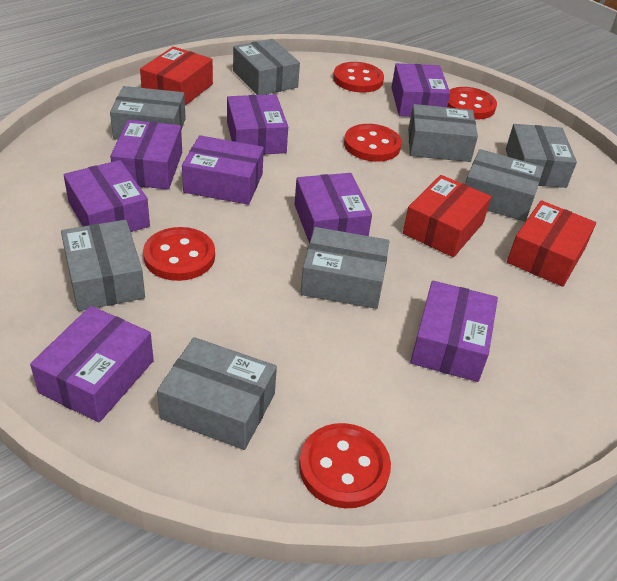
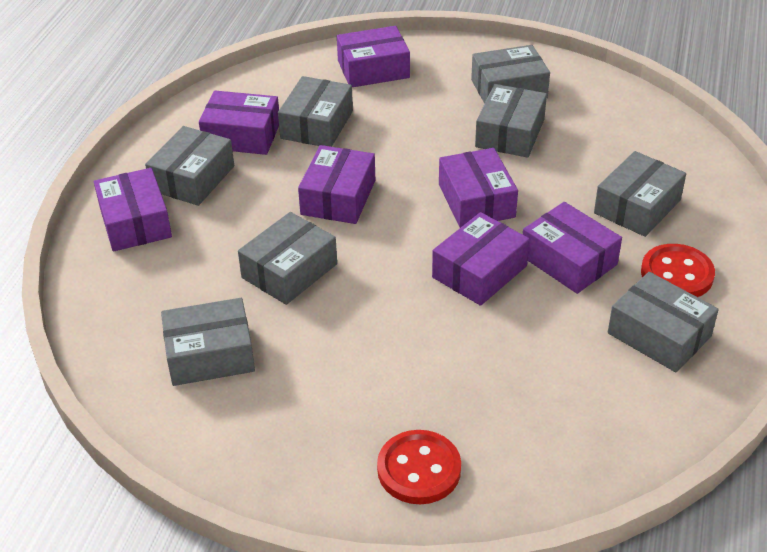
purple box: [30,306,154,422] [64,160,150,232] [110,120,182,189] [182,135,264,205] [227,94,288,155] [294,173,372,243] [391,63,450,117] [410,280,498,382] = 8 -> [94,168,172,252] [199,91,279,155] [298,145,375,224] [337,26,410,87] [432,212,530,306] [439,148,518,228] [523,202,622,294] = 7
red box: [140,47,213,106] [403,175,491,257] [507,200,596,287] = 3 -> none = 0
red button: [143,227,215,281] [299,423,391,508] [333,62,384,92] [344,124,402,162] [447,87,497,120] = 5 -> [377,430,461,504] [641,244,715,297] = 2

